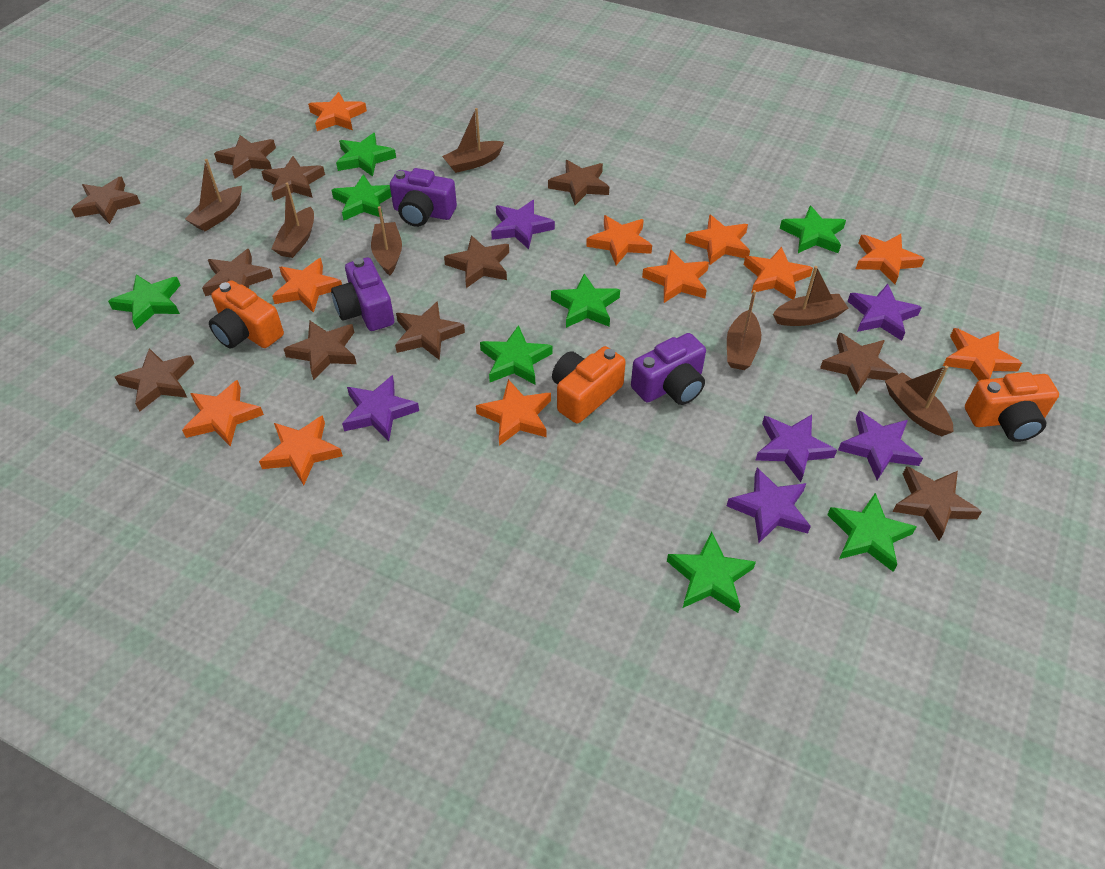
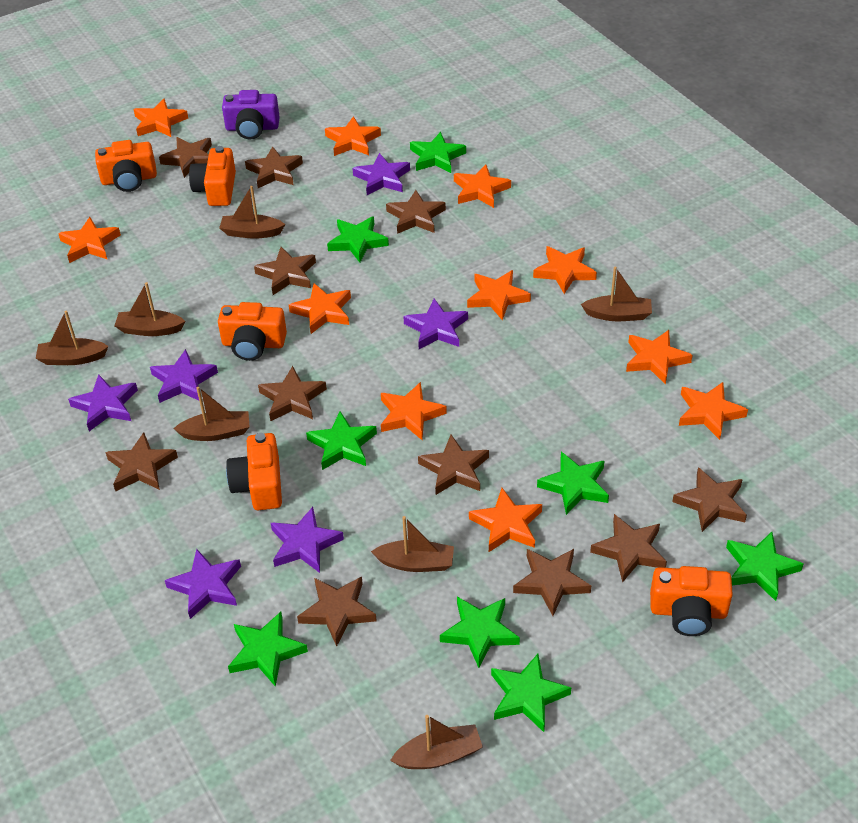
orange camera: [209,280,284,349] [552,346,626,424] [965,372,1059,442] = 3 -> [95,140,157,192] [189,146,236,206] [218,302,287,361] [226,433,282,510] [650,566,733,636] = 5
purple camera: [331,258,394,331] [390,168,457,227] [631,333,706,405] = 3 -> [222,90,280,140] = 1

